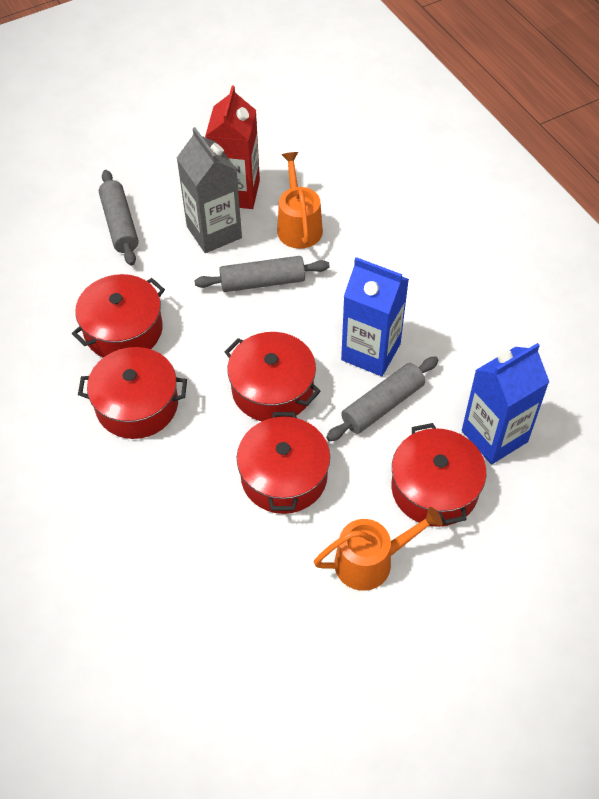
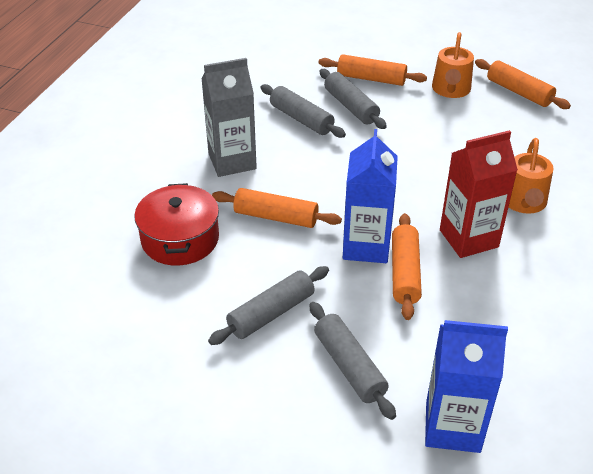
grey rolling pin: [99,170,139,266] [194,256,330,292] [326,356,439,441] = 3 -> [208,266,329,345] [261,84,346,138] [310,302,396,420] [320,69,387,129] = 4
orange rolling pin: none = 0 -> [212,188,342,228] [318,54,427,86] [392,213,422,320] [475,59,571,109] = 4
red pot: [72,274,165,358] [78,347,187,439] [224,332,321,421] [237,412,330,514] [391,423,486,527] = 5 -> [134,183,219,265] = 1

